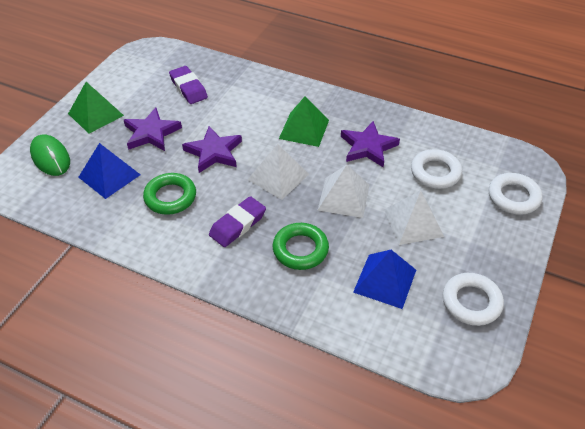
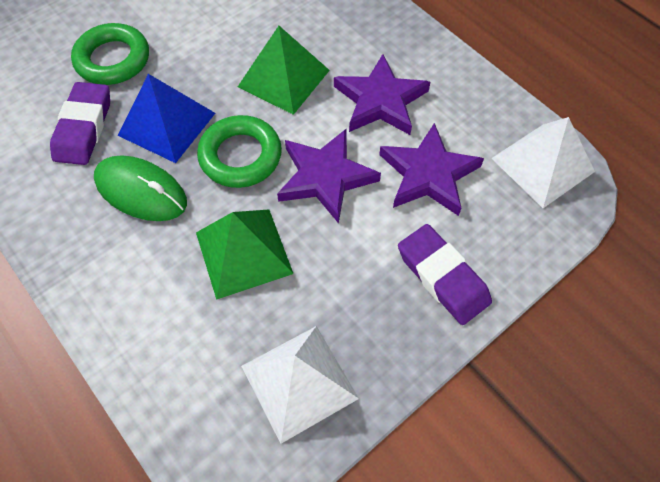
blue pyramid: [78,143,141,199] [353,250,416,309] = 2 -> [118,74,215,163] = 1
white pyramid: [247,144,309,200] [318,165,369,218] [384,190,444,245] = 3 -> [241,326,359,444] [491,117,595,208] = 2
white ring: [411,149,462,189] [443,273,504,326] [489,173,543,215] = 3 -> none = 0

